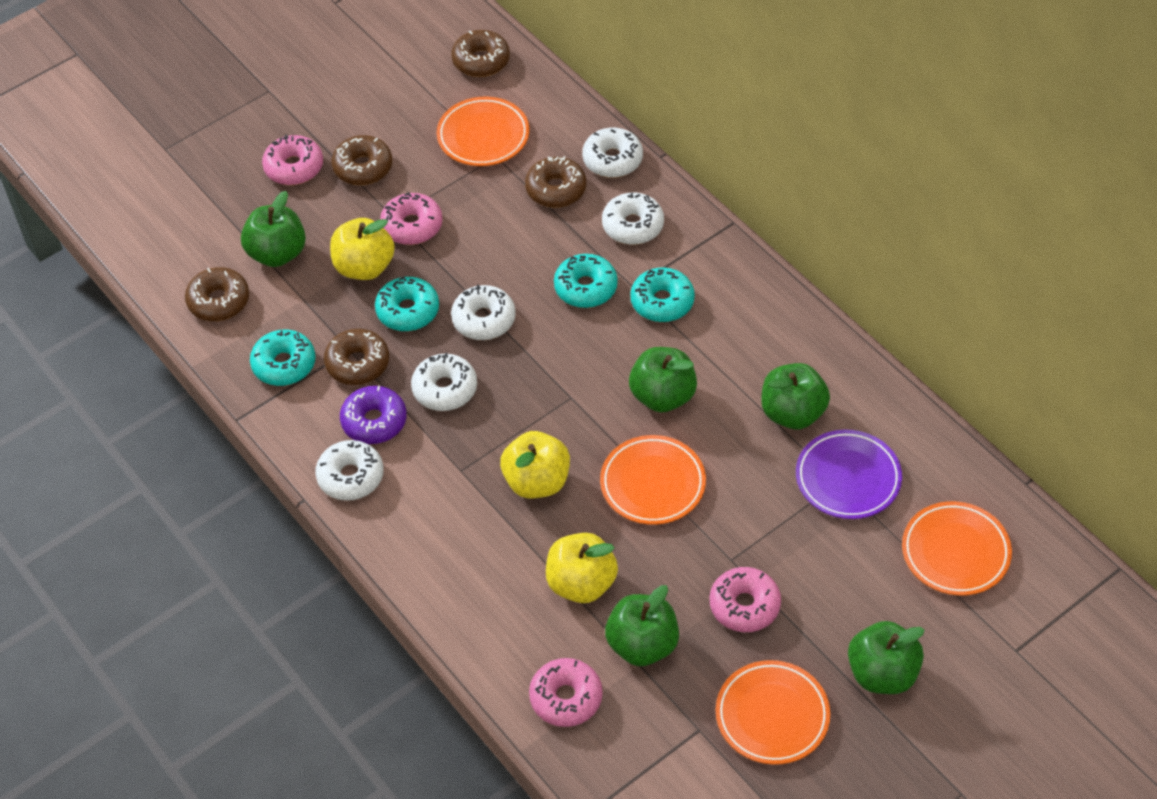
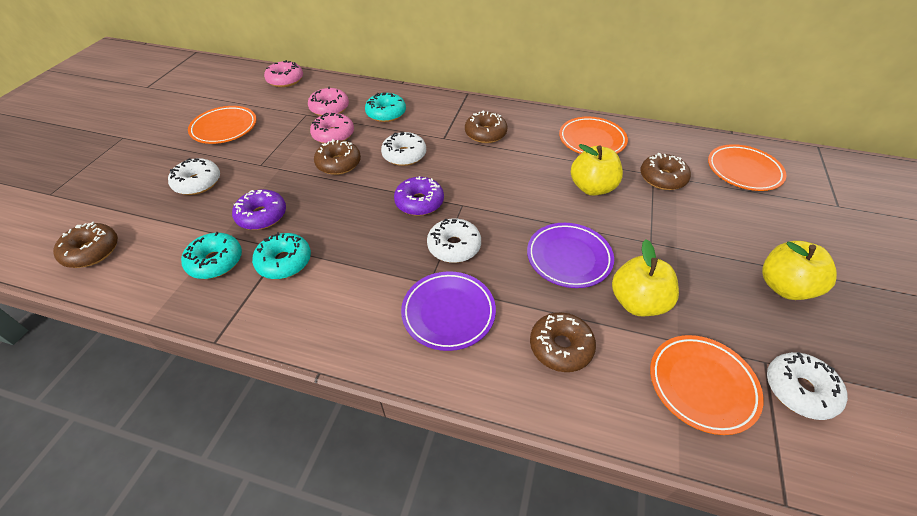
green apple: [241,191,306,267] [605,585,679,666] [629,347,697,412] [761,363,830,429] [848,621,925,694] = 5 -> none = 0
pink donut: [262,135,323,185] [380,192,443,245] [529,658,603,727] [710,567,781,632] = 4 -> [264,60,303,87] [308,87,349,116] [310,113,354,144] = 3
purple donut: [340,386,407,444] = 1 -> [232,189,286,230] [394,176,444,216] = 2
purple plate: [796,429,902,519] = 1 -> [401,271,496,351] [527,223,614,288] = 2
turquoise donut: [250,329,316,386] [375,277,439,331] [554,254,618,308] [630,267,695,322] = 4 -> [181,232,242,279] [252,232,311,279] [365,93,406,122] = 3
white donut: [315,440,384,501] [411,353,477,411] [451,284,516,340] [582,128,643,178] [602,193,664,245] = 5 -> [168,158,220,195] [381,132,426,166] [427,218,481,263] [767,352,848,420] = 4

